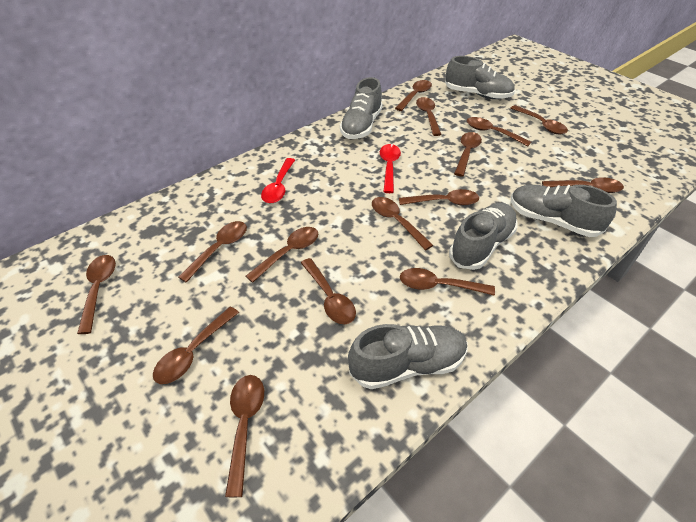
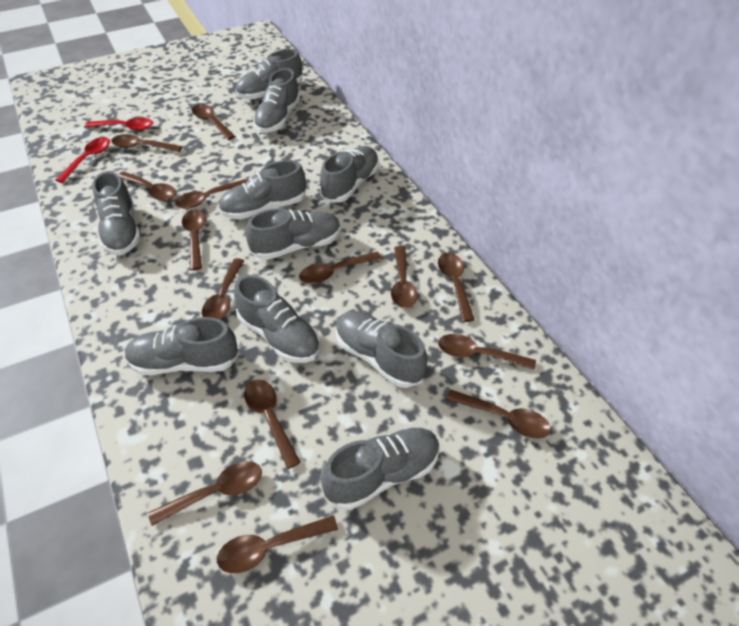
brown spoon: [77,255,116,334] [153,307,239,384] [178,221,247,283] [225,375,264,497] [245,227,318,283] [301,258,356,324] [372,197,433,251] [395,80,432,111] [399,189,479,206] [400,268,495,296] [416,97,442,136] [454,132,482,177] [467,117,531,146] [510,105,568,134] [542,177,624,193] = 15 -> [111,134,182,152] [118,171,176,201] [148,461,262,526] [175,179,248,209] [182,210,206,270] [192,104,235,140] [202,258,244,319] [217,516,338,573] [244,380,301,469] [299,252,382,284] [391,246,418,308] [438,253,475,322] [438,334,536,370] [446,389,551,439] = 14
grey shoe: [340,77,383,139] [348,324,468,389] [445,56,515,99] [449,203,517,270] [511,185,617,237] = 5 -> [92,171,141,255] [125,317,239,375] [218,160,306,220] [234,275,320,363] [236,49,302,99] [246,208,341,260] [253,68,300,133] [320,146,379,202] [321,428,440,510] [336,311,427,388] = 10

